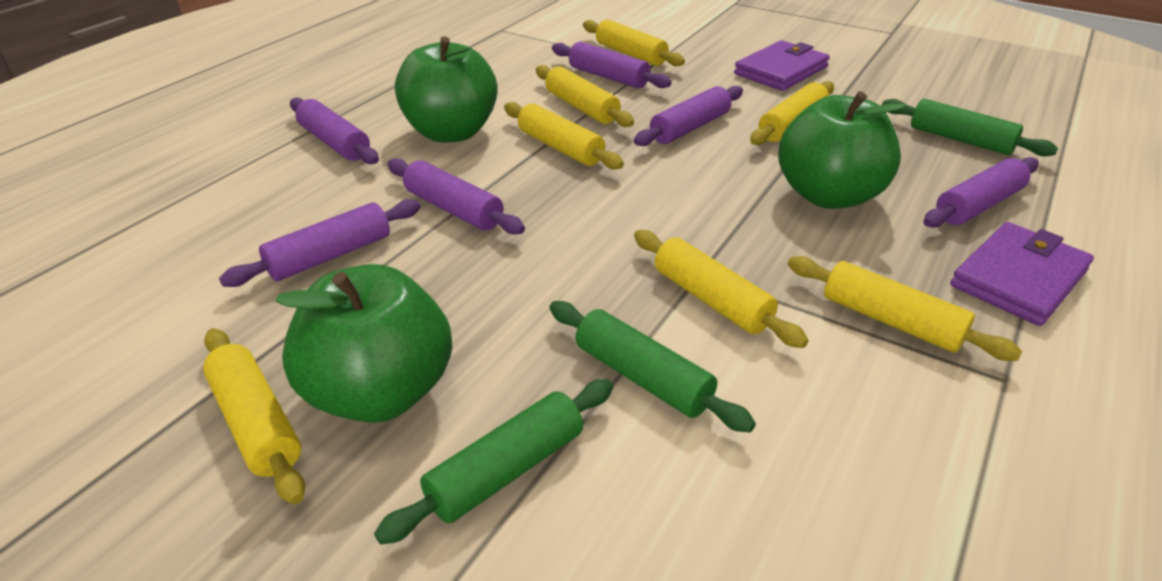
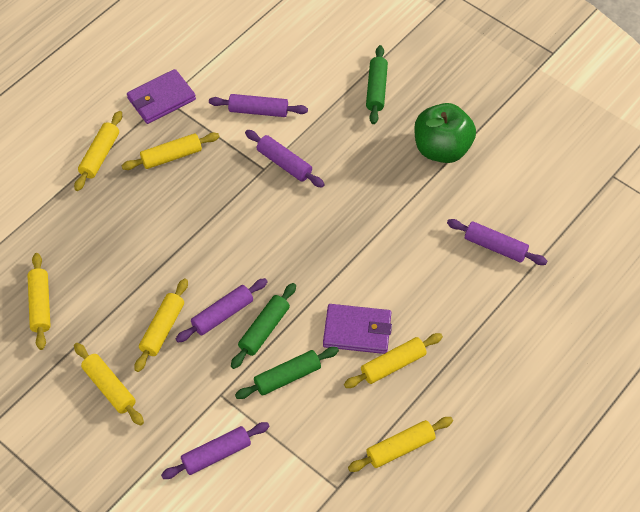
green apple: [275,264,452,423] [395,36,498,143] [778,91,906,209] = 3 -> [414,103,476,163] = 1
purple rolling pin: [219,199,421,287] [290,97,379,164] [387,158,525,235] [552,42,671,89] [634,86,743,146] [923,157,1039,228] = 6 -> [161,422,270,479] [176,278,268,343] [209,94,308,117] [245,130,325,188] [447,219,547,265] = 5

